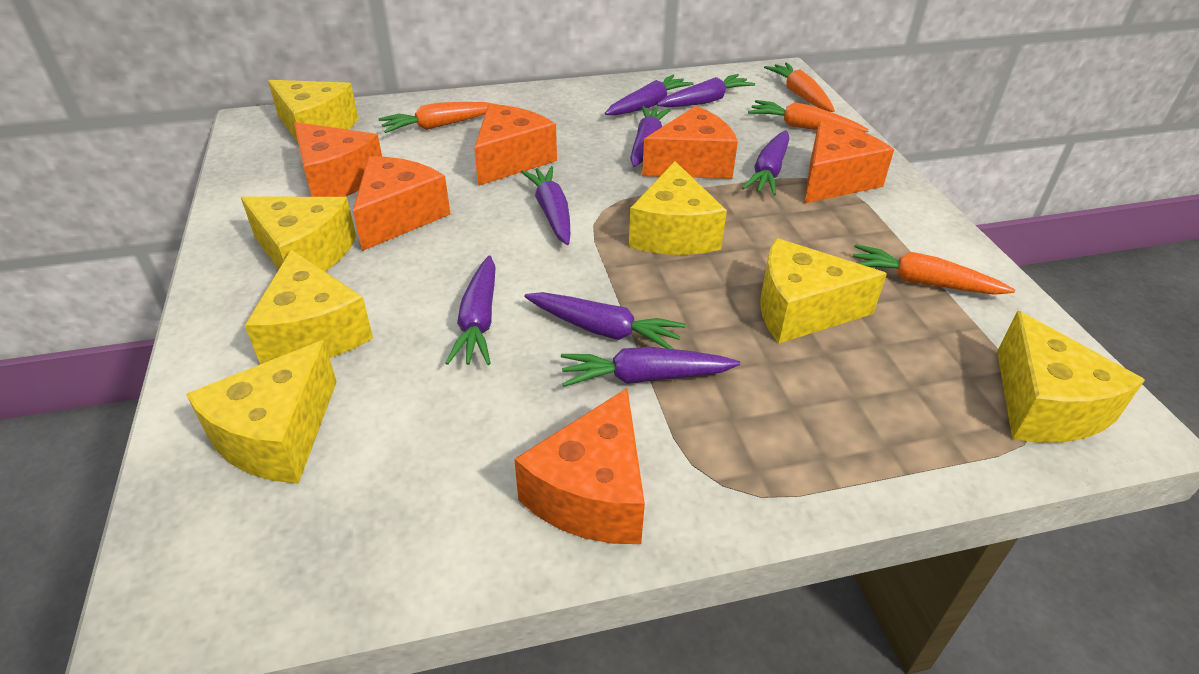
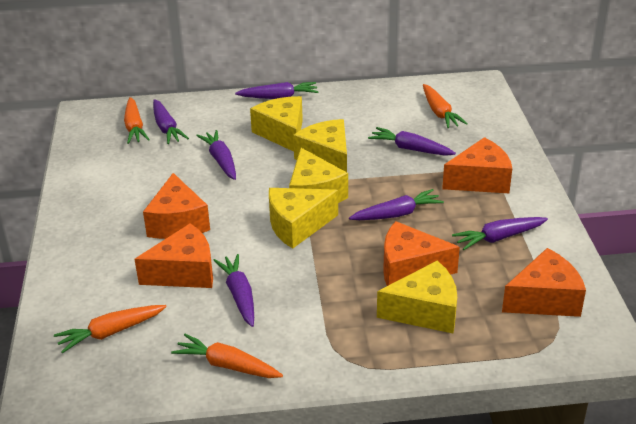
orange cheese: [294,122,382,197] [353,156,451,251] [474,104,557,186] [514,388,645,544] [642,106,738,179] [804,121,894,204] = 6 -> [135,223,213,288] [143,173,210,239] [383,221,460,286] [442,137,512,193] [502,248,586,317] = 5
purple carrot: [445,256,496,365] [521,166,570,245] [524,292,686,349] [561,347,740,387] [605,75,693,115] [630,106,671,167] [657,74,755,107] [742,130,790,196] = 8 -> [153,99,189,144] [196,130,236,180] [213,254,254,327] [235,82,319,99] [349,189,444,220] [368,127,456,156] [452,217,548,250] = 7
yellow cheese: [186,340,337,484] [241,197,356,271] [245,249,373,364] [268,80,359,142] [629,161,727,255] [760,238,887,344] [997,311,1145,443] = 7 -> [250,96,303,152] [269,188,338,249] [289,148,348,203] [293,119,347,172] [377,261,457,333] = 5

